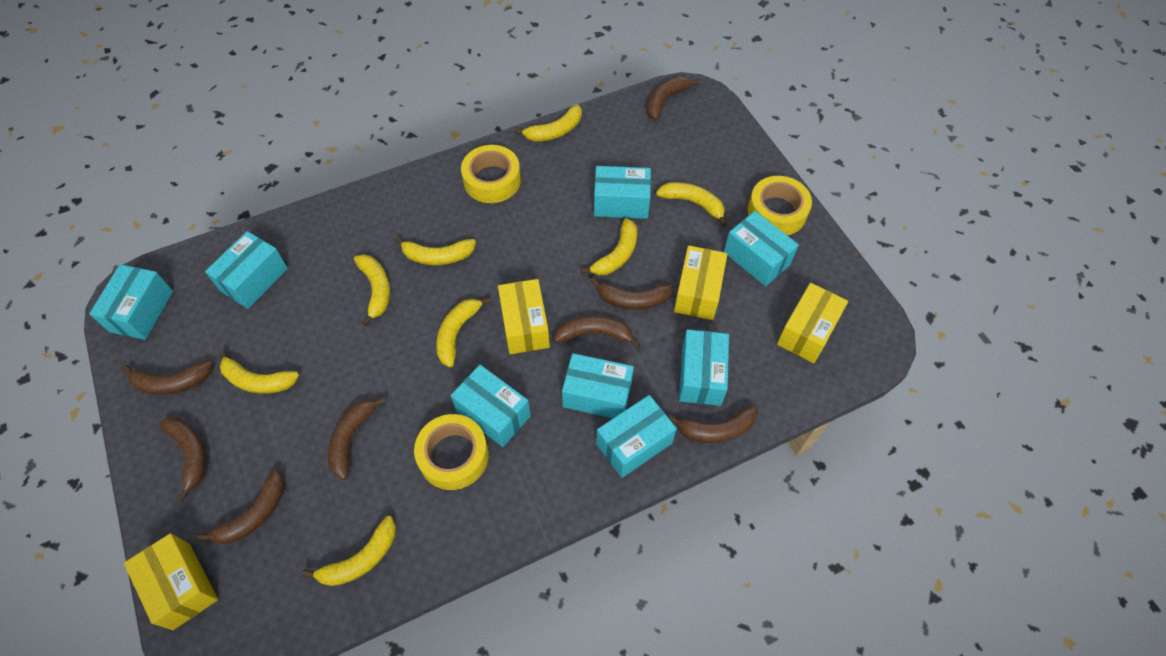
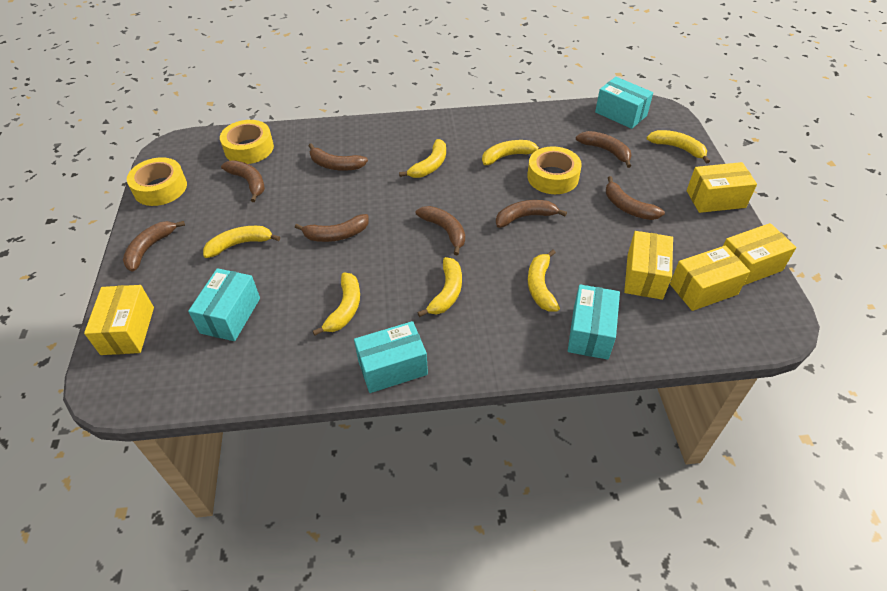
turquoise box: [89,264,173,340] [205,231,288,309] [451,365,531,447] [562,353,634,418] [594,166,651,219] [596,395,677,478] [679,330,729,406] [724,211,799,286] = 8 -> [188,268,260,341] [354,321,428,393] [568,284,620,360] [595,77,653,129] = 4
yellow banana: [219,349,299,394] [302,516,396,586] [354,254,390,326] [395,236,476,265] [436,297,491,367] [514,104,582,142] [581,218,637,275] [656,182,727,227] = 8 -> [203,226,280,258] [313,272,360,335] [399,139,446,178] [417,257,462,317] [482,140,541,165] [528,250,560,311] [647,130,710,164] = 7
yellow box: [124,533,218,630] [498,279,550,354] [674,245,727,320] [777,283,848,363] = 4 -> [84,285,154,355] [624,231,673,300] [670,245,750,311] [687,162,757,213] [723,223,796,286] = 5

